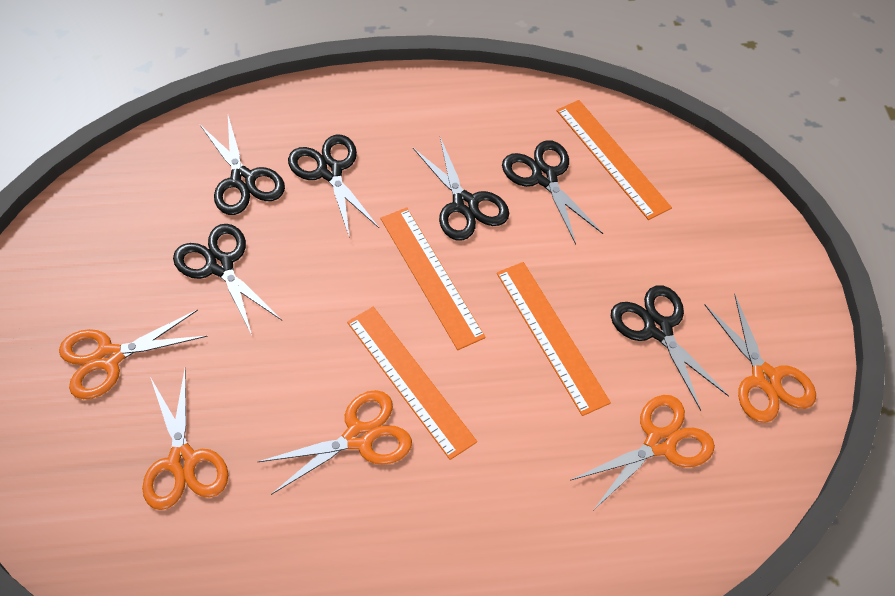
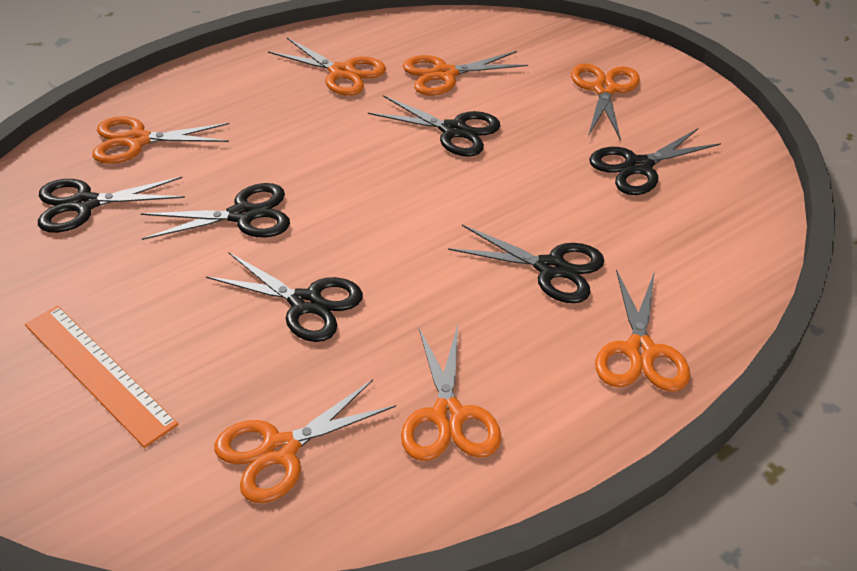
orange ruler: [347,307,477,460] [381,207,486,350] [497,262,611,416] [556,100,672,220] = 4 -> [25,305,179,448] = 1
orange scissors: [59,310,208,399] [142,369,228,510] [258,390,412,495] [571,395,715,509] [705,294,816,423] = 5 -> [92,116,230,164] [214,379,396,503] [268,38,386,96] [401,325,501,461] [403,51,528,95] [571,63,640,141] [595,269,690,392] = 7

